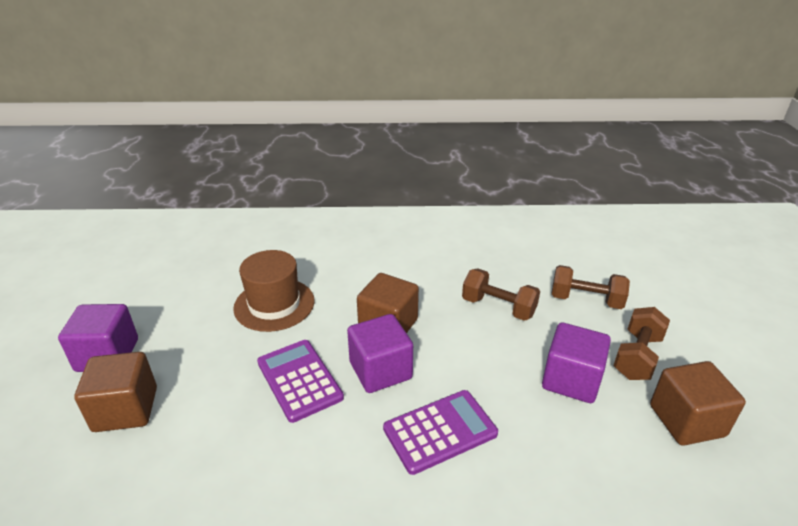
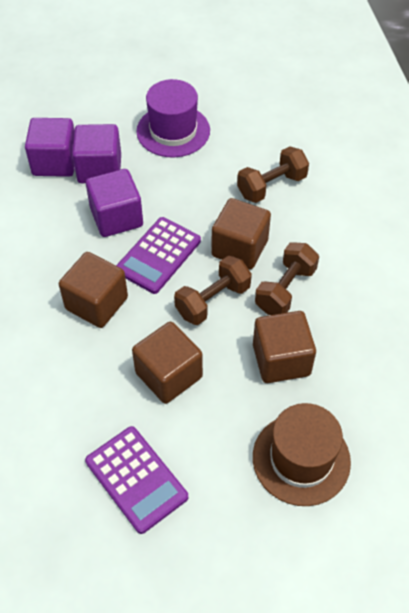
brown cube: [74,352,157,432] [357,273,419,333] [650,361,746,446] = 3 -> [59,252,128,328] [132,322,203,404] [211,198,271,269] [253,311,316,383] = 4
purple hat: none = 0 -> [136,79,210,158] = 1

